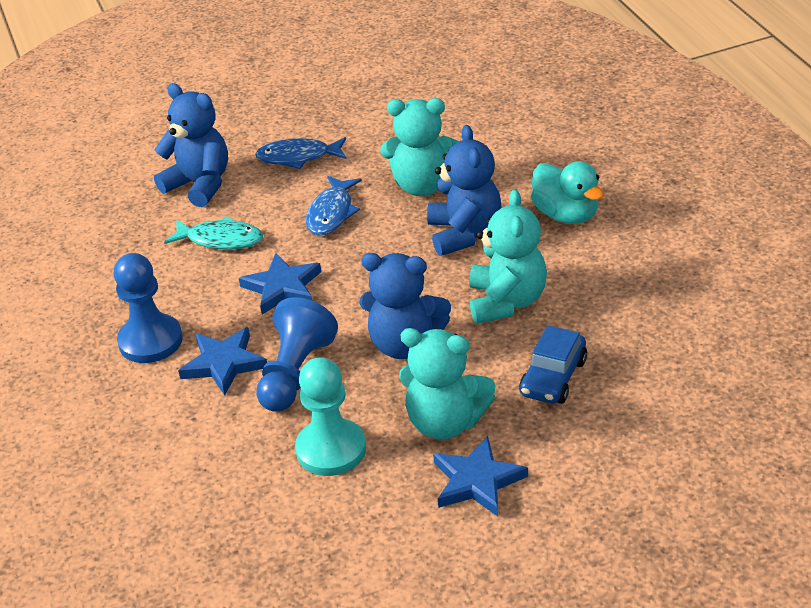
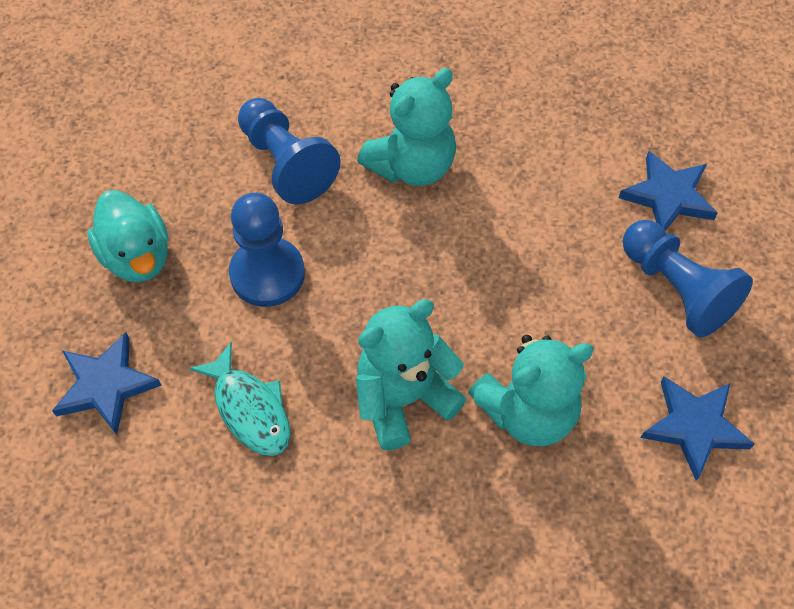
blue car: [519,325,587,404] = 1 -> none = 0
blue fish: [255,137,347,169] [306,176,362,236] = 2 -> none = 0
blue pawn: [113,253,183,363] [256,297,338,412] = 2 -> [229,193,305,307] [238,98,341,204] [623,220,753,337] = 3
blue teddy bear: [154,83,228,207] [359,253,451,359] [427,125,501,256] = 3 -> none = 0
turquoise pawn: [295,357,366,476] = 1 -> none = 0

